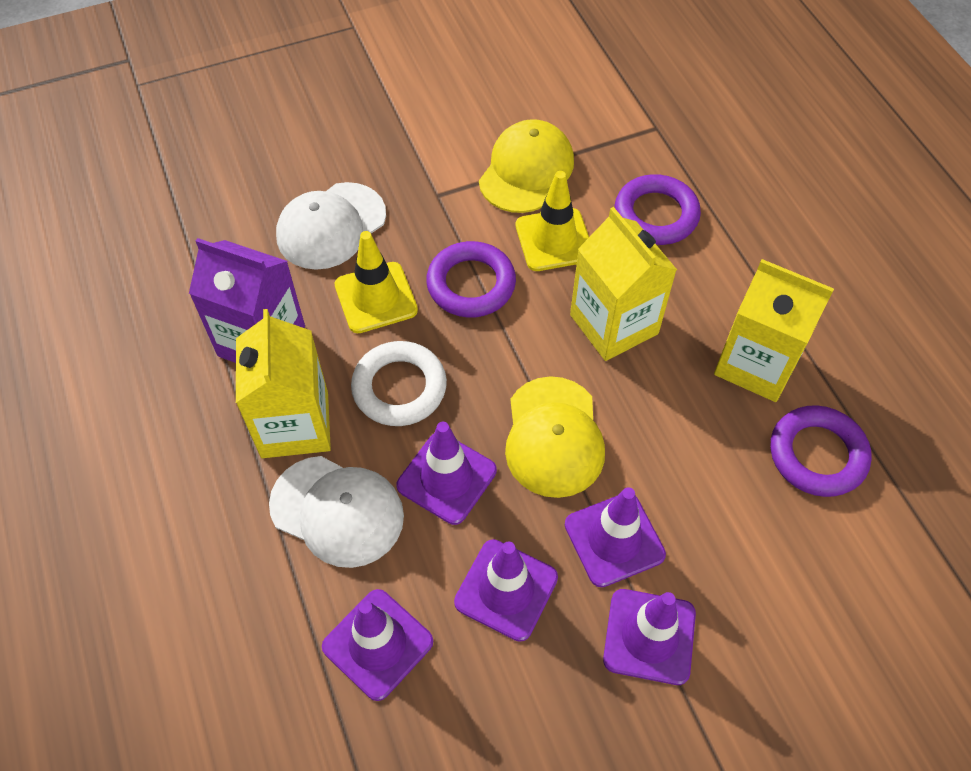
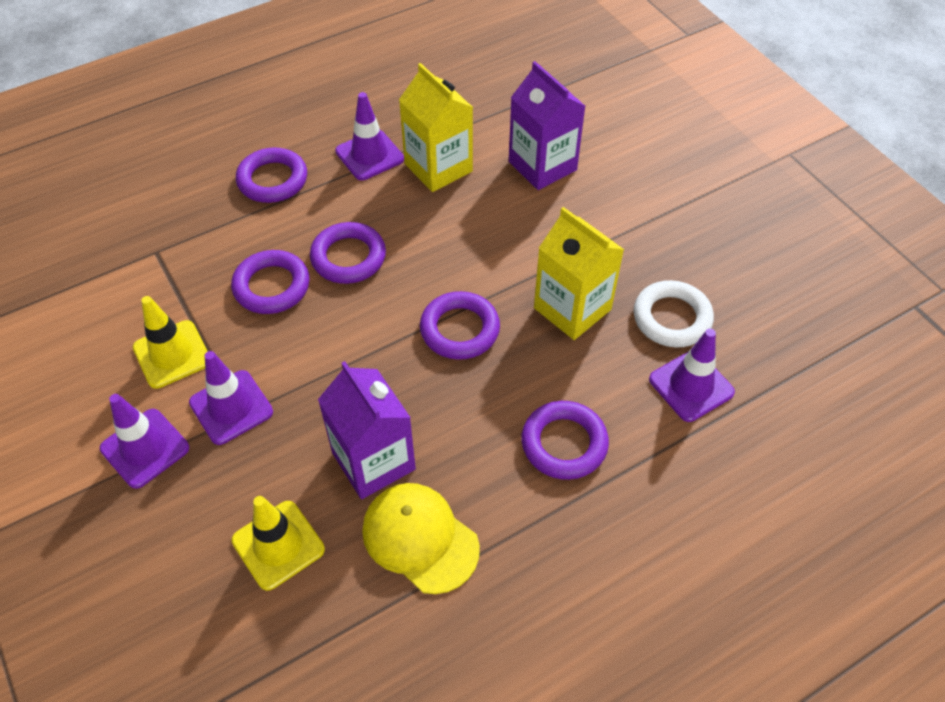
purple carton: [189,238,305,363] = 1 -> [318,361,416,499] [509,61,585,190] = 2
purple ring: [426,241,516,317] [615,174,701,245] [771,405,872,497] = 3 -> [231,250,310,314] [236,148,307,203] [310,222,386,284] [420,291,500,360] [521,401,609,480] = 5
purple traffic cone: [322,589,433,701] [397,422,497,525] [454,539,558,642] [565,487,666,587] [603,589,696,685] = 5 -> [100,394,189,489] [189,351,273,445] [335,92,404,180] [649,329,735,422] = 4
white cap: [269,456,404,568] [276,182,386,270] = 2 -> none = 0
yellow cap: [479,119,574,213] [505,376,605,498] = 2 -> [362,483,480,594] = 1
yellow carton: [236,309,331,458] [570,207,677,361] [714,259,834,402] = 3 -> [399,63,473,192] [534,207,624,340] = 2

